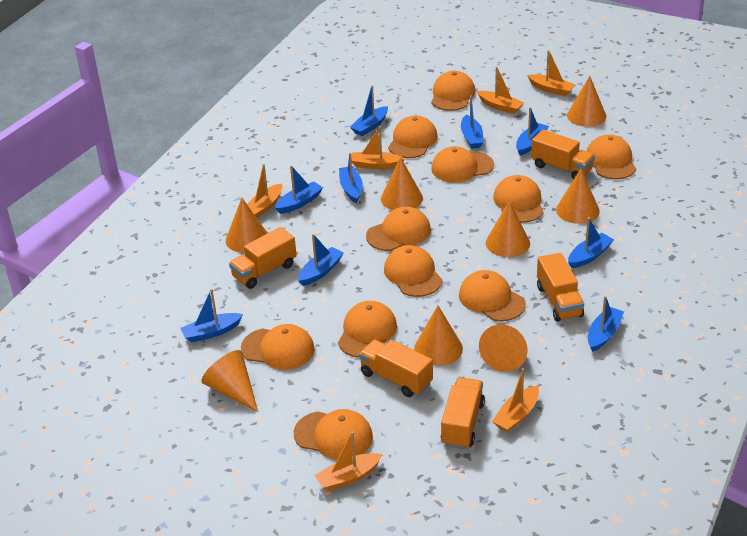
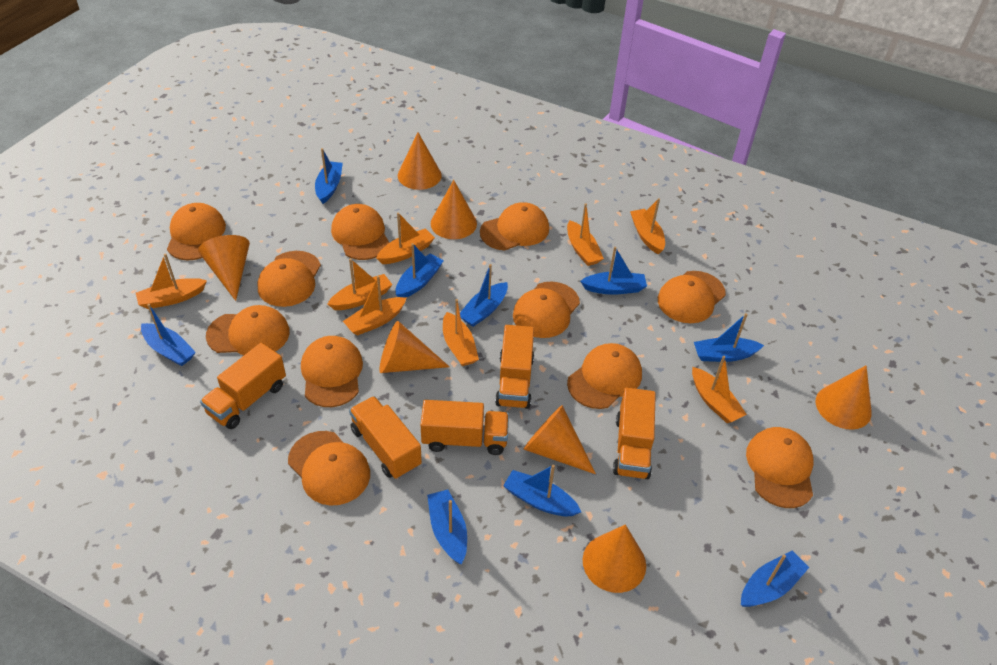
orange boat: [247,164,282,218] [315,431,383,491] [351,126,405,169] [477,67,524,114] [492,368,539,432] [527,50,575,96] = 6 -> [136,253,207,309] [327,258,393,310] [343,276,407,336] [376,212,435,264] [443,299,479,366] [567,203,604,266] [630,198,665,255] [692,356,747,423] = 8
orange cone: [201,350,258,412] [226,198,267,253] [381,157,423,210] [414,306,463,366] [479,325,528,372] [486,201,530,257] [556,169,600,224] [567,76,606,127] = 8 -> [198,235,250,301] [379,321,450,373] [398,132,442,190] [431,180,477,239] [523,405,596,474] [583,524,646,593] [816,365,872,430] = 7

